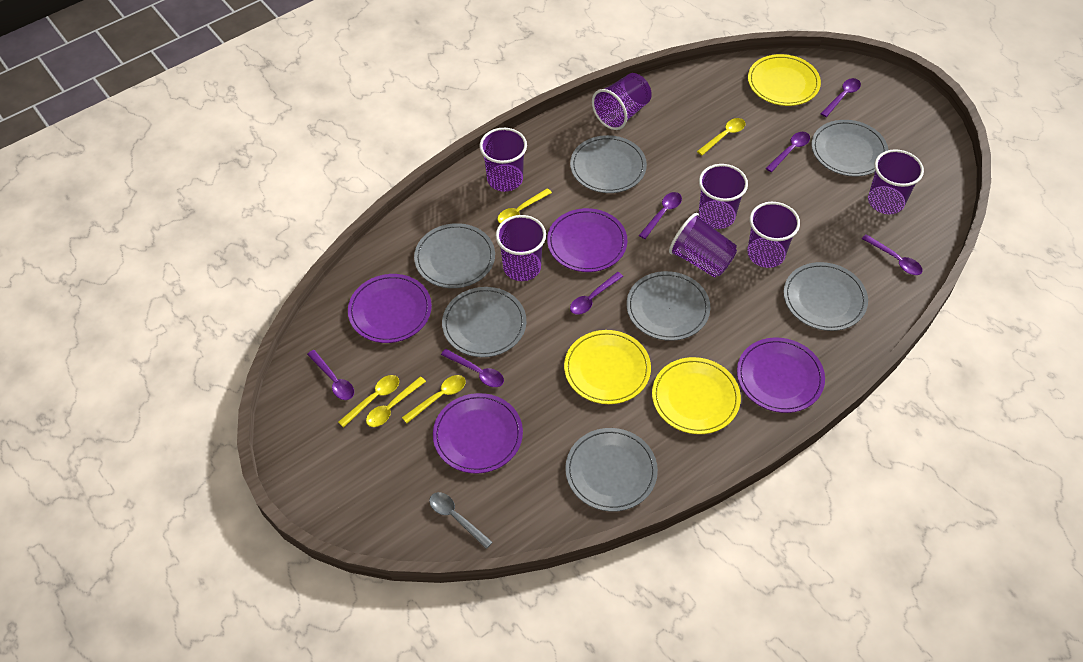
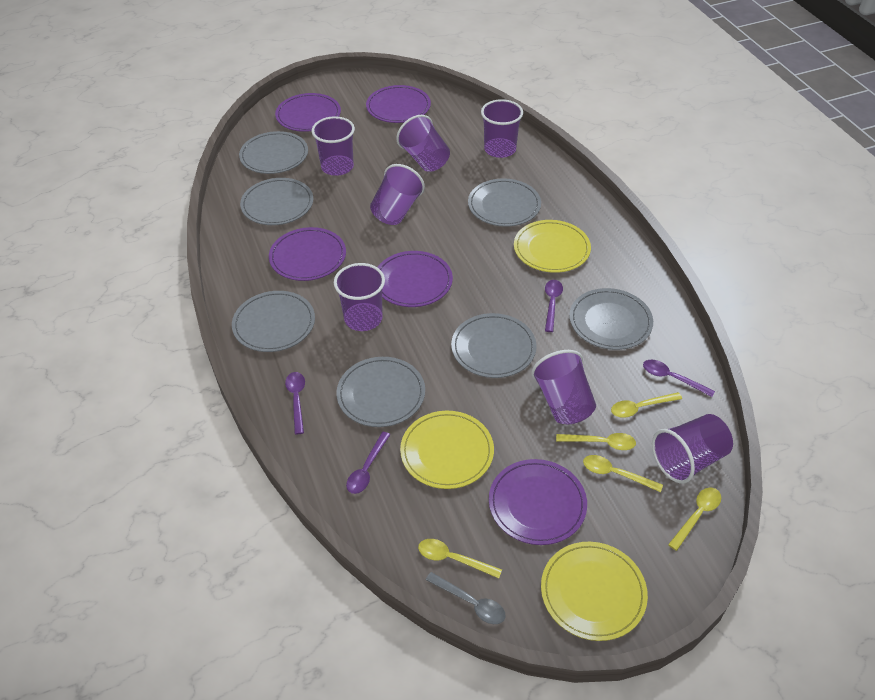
purple plate: [348,274,432,343] [433,393,523,474] [547,208,627,272] [737,338,825,413] = 4 -> [269,227,346,281] [275,93,341,132] [366,85,431,123] [377,251,453,307] [489,459,587,545] = 5
purple spoon: [307,350,354,400] [441,349,504,387] [570,272,623,315] [639,192,682,239] [766,132,810,172] [821,78,861,117] [862,234,923,275] = 7 -> [285,372,305,434] [346,432,390,494] [545,280,563,332] [643,360,715,397] = 4

